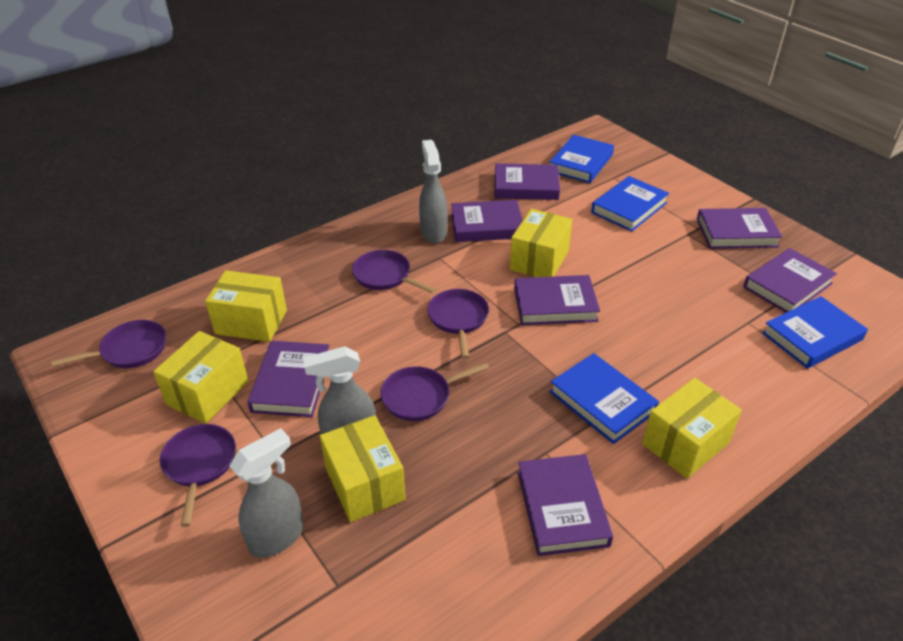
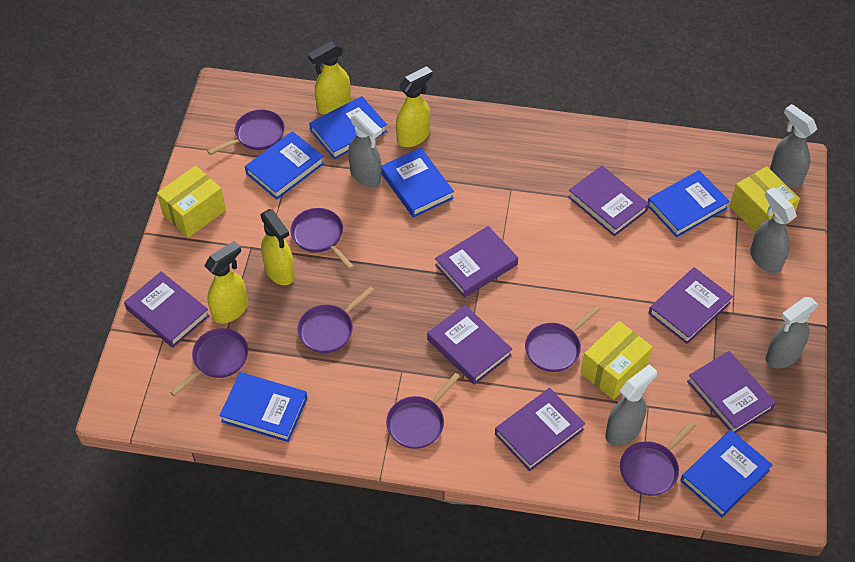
blue book: [549,353,659,444] [550,135,614,183] [591,176,669,232] [762,296,868,369] = 4 -> [219,372,307,442] [245,131,324,199] [309,96,387,159] [381,148,454,217] [648,170,730,237] [680,430,772,517] = 6
grey spray bottle: [230,428,304,558] [303,346,376,434] [419,140,447,243] = 3 -> [348,111,382,187] [605,364,657,446] [750,187,796,273] [766,297,819,368] [770,104,817,188] = 5
purple pan: [51,320,166,368] [160,424,236,527] [352,250,436,294] [380,362,489,421] [427,289,489,359] = 5 -> [170,328,248,396] [207,110,285,155] [291,208,354,270] [297,286,375,353] [386,373,460,449] [525,305,601,372] [620,421,696,496] = 7
yellow box: [153,331,248,424] [205,270,287,342] [320,415,406,522] [510,209,572,277] [642,378,742,479] = 5 -> [157,166,226,238] [581,321,653,400] [730,166,800,232] = 3
yellow spray bottle: none = 0 -> [204,241,248,324] [260,209,295,285] [308,41,351,115] [396,66,432,147] = 4

